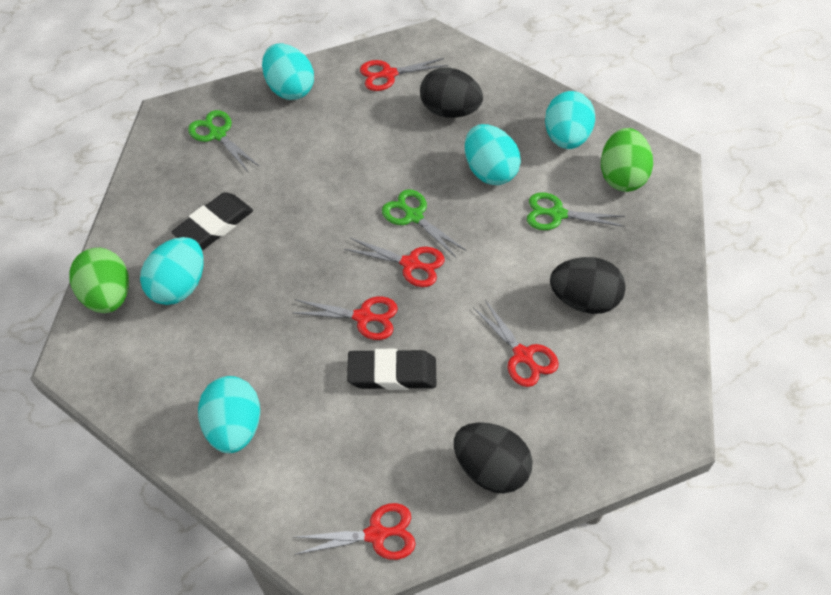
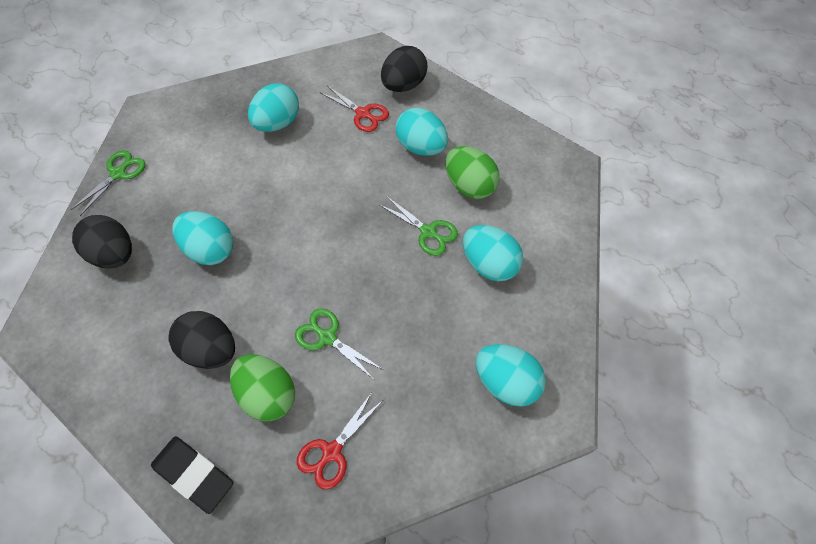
black eraser: [172,192,253,250] [347,349,437,390] = 2 -> [151,436,233,514] = 1
red scissors: [292,297,398,340] [295,503,415,560] [344,237,445,287] [360,58,448,91] [474,300,559,387] = 5 -> [297,391,383,490] [320,86,389,132] = 2

